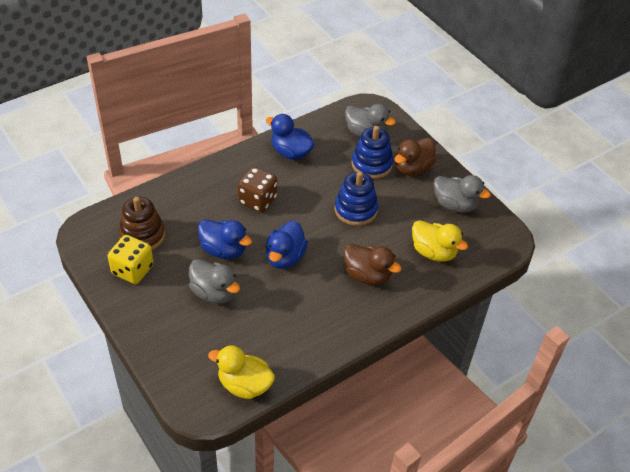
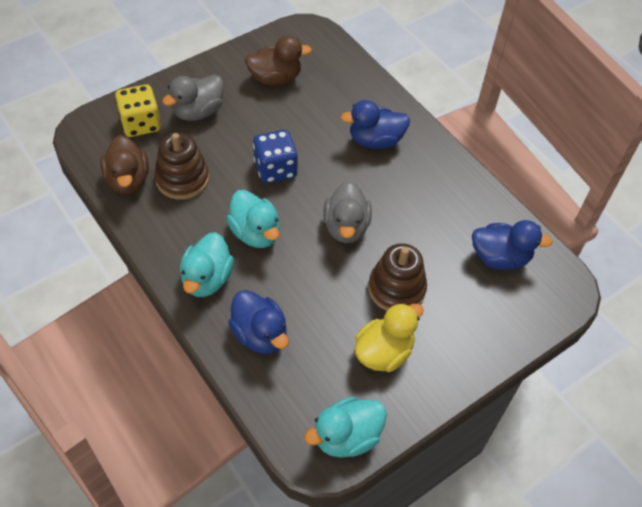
blue dice: none = 0 -> [253,130,298,183] = 1
blue stacking toy: [335,171,378,226] [351,126,393,179] = 2 -> none = 0
brown dice: [238,167,277,213] = 1 -> none = 0
brown stacking toy: [119,197,165,250] = 1 -> [154,133,209,200] [368,243,427,311] = 2
grey duck: [189,259,240,304] [345,104,396,138] [434,175,491,213] = 3 -> [162,74,224,121] [323,181,372,243] = 2
turquoise duck: none = 0 -> [180,232,234,297] [226,190,280,248] [304,397,387,458] = 3
yellow duck: [208,345,275,399] [412,220,468,262] = 2 -> [355,303,424,372] = 1

